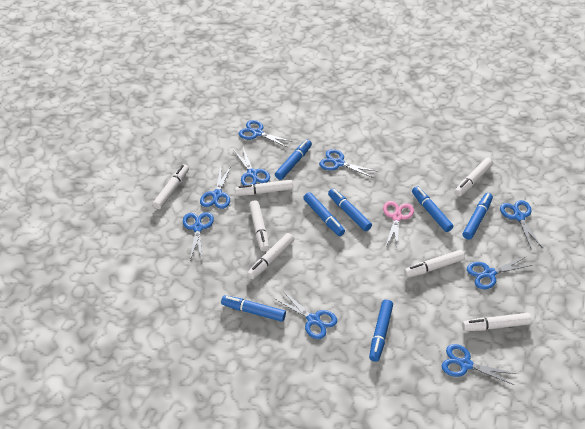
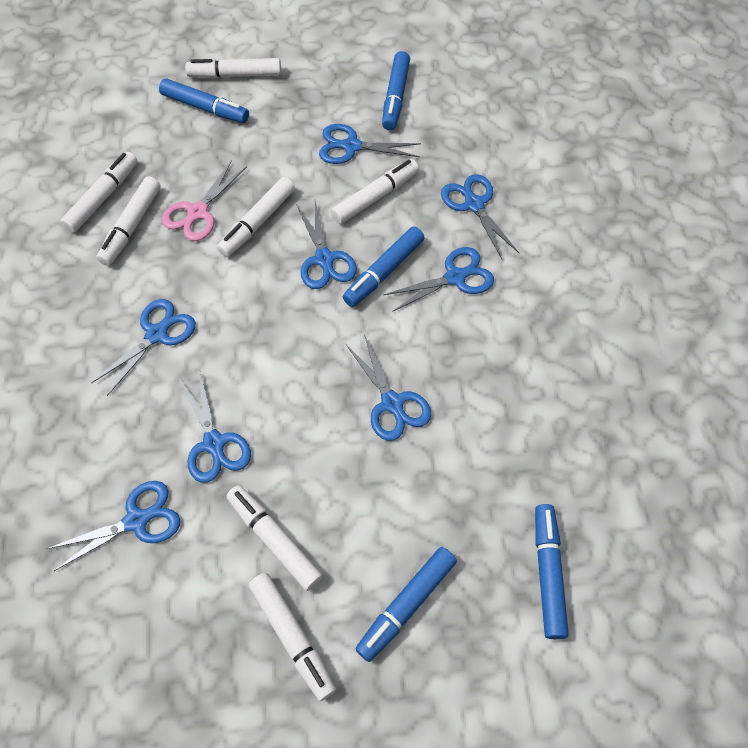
blue marker: [221,295,286,322] [275,140,312,180] [303,192,345,236] [328,188,372,231] [369,299,393,362] [412,186,454,232] [463,193,493,240] = 7 -> [159,78,249,123] [343,226,424,307] [355,547,457,662] [382,51,410,130] [535,504,569,639] = 5
blue scissors: [183,212,214,260] [200,166,231,209] [234,147,270,185] [239,120,293,148] [275,290,337,339] [319,149,376,178] [442,344,516,385] [467,257,532,289] [500,200,542,248] = 9 -> [47,481,180,571] [91,299,196,396] [179,369,251,483] [296,201,357,289] [319,124,421,164] [346,334,431,441] [383,247,494,312] [441,174,519,259] = 8

